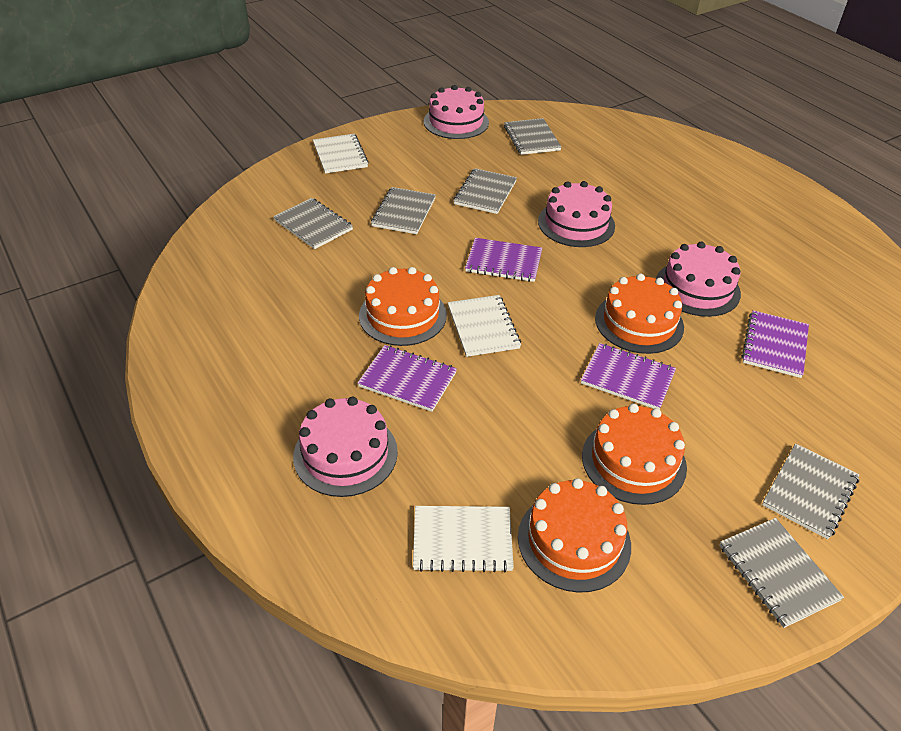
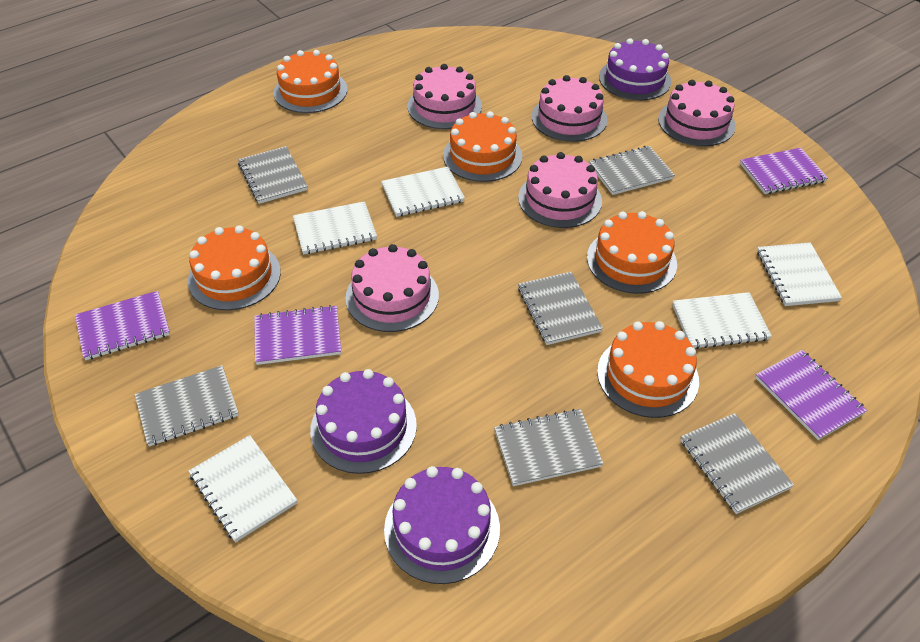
orange cake: [359,267,447,346] [518,478,631,593] [582,404,687,505] [595,274,684,354] = 4 -> [188,225,281,310] [274,50,347,113] [443,111,523,182] [587,211,677,294] [597,321,699,418] = 5
pink cake: [293,397,398,497] [424,85,489,139] [538,181,615,247] [656,242,741,317] = 4 -> [346,244,439,332] [408,64,482,129] [518,152,602,228] [532,75,608,142] [658,80,736,146] = 5
purple cake: none = 0 -> [310,369,417,474] [384,466,500,584] [599,38,672,100] = 3
white notebook: [313,134,369,174] [413,506,514,572] [448,295,521,357] = 3 -> [189,435,297,542] [293,201,377,255] [381,167,465,217] [672,292,772,349] [757,242,842,306] = 5

